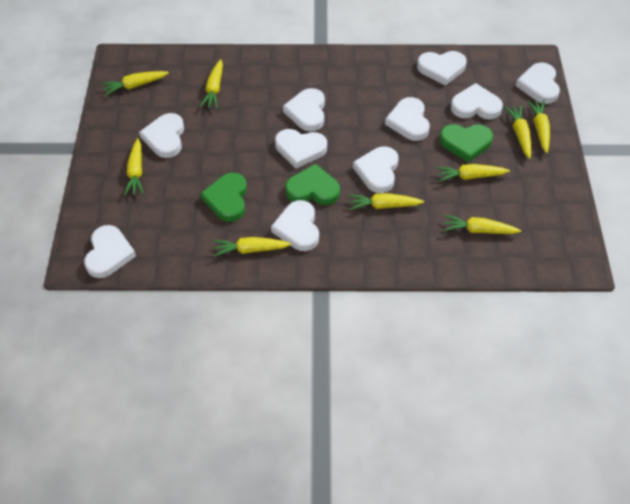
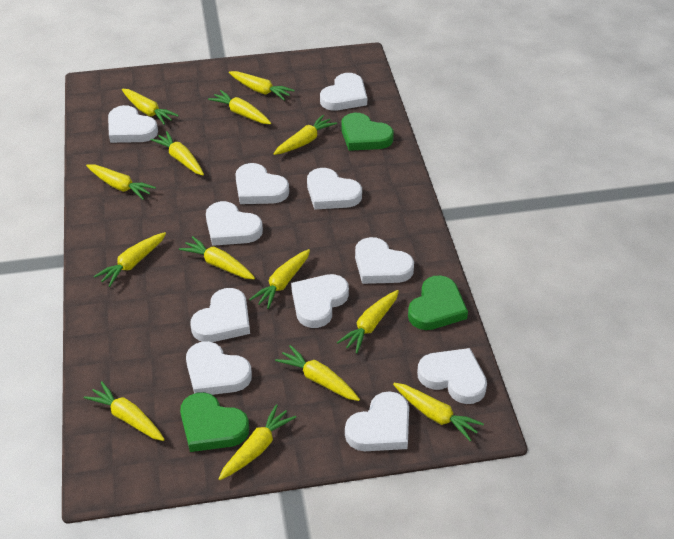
white heart: [84,225,136,278] [139,113,184,158] [271,200,319,251] [275,129,327,168] [283,88,325,131] [353,146,399,193] [385,97,430,141] [417,51,467,86] [451,83,503,119] [516,62,560,104] = 10 -> [108,105,158,143] [186,341,252,395] [190,288,250,342] [206,201,263,246] [235,163,289,204] [291,274,349,328] [307,168,362,210] [320,73,367,111] [345,391,409,451] [355,237,414,284] [417,348,487,404] = 11
yellow carrot: [101,71,169,96] [124,138,144,196] [200,59,223,109] [213,237,291,257] [349,193,424,210] [436,164,510,182] [444,215,521,234] [504,105,531,159] [527,100,550,153] = 9 -> [84,381,165,441] [86,164,156,200] [94,232,166,287] [122,89,179,125] [150,131,204,175] [179,236,255,279] [208,90,271,124] [219,404,296,480] [229,71,295,101] [249,249,310,309] [274,115,337,155] [275,345,360,401] [337,290,399,353] [393,383,484,442] = 14

